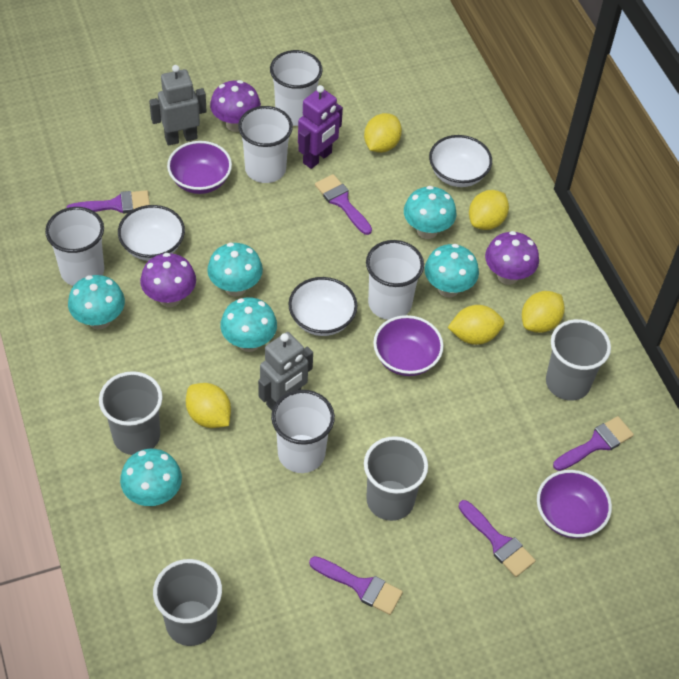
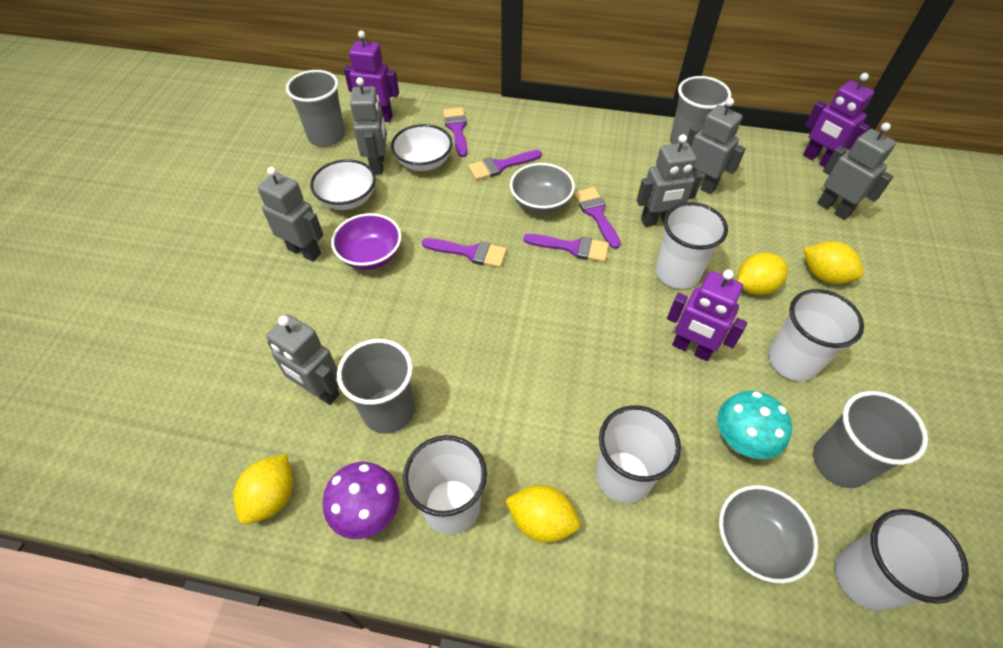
grey bowl: none = 0 -> [510,163,575,214] [719,485,818,584] = 2
grey robot: [149,65,207,145] [258,332,313,410] = 2 -> [257,167,324,262] [266,315,340,405] [350,77,387,174] [637,134,703,227] [686,98,746,194] [817,122,896,220] = 6
purple bowl: [167,141,232,194] [373,315,443,376] [537,470,612,538] = 3 -> [331,213,402,270] = 1
purple mushroom: [140,253,196,307] [210,80,261,132] [485,231,539,285] = 3 -> [323,462,400,539] = 1
purple robot: [298,85,343,169] = 1 -> [344,31,399,122] [667,270,747,361] [803,73,874,167] = 3
turquoise mushroom: [68,275,125,330] [120,449,182,506] [207,243,263,297] [220,297,277,352] [404,186,456,239] [425,244,479,298] = 6 -> [717,391,792,459] = 1
white bowl: [118,205,185,261] [288,277,357,336] [429,135,492,187] = 3 -> [310,159,376,210] [391,124,452,171] = 2
yellow lemon: [186,383,231,428] [364,113,402,153] [447,305,504,345] [469,190,509,230] [522,291,565,333] = 5 -> [233,454,293,525] [505,485,580,543] [737,253,788,295] [803,241,864,284] = 4

